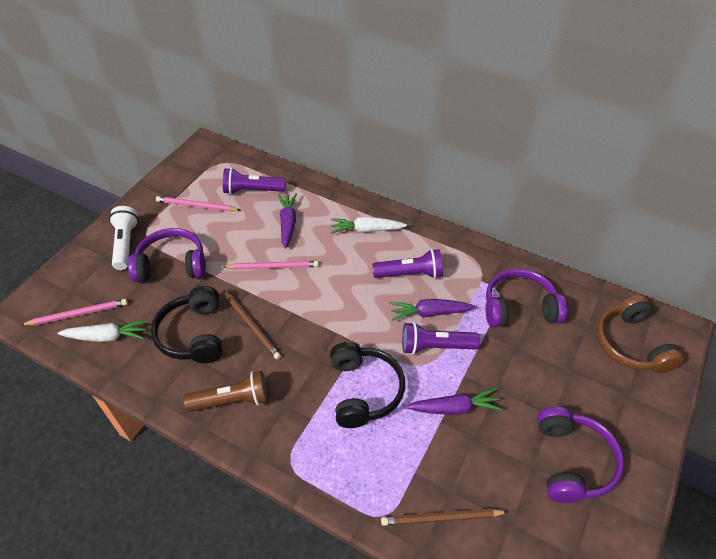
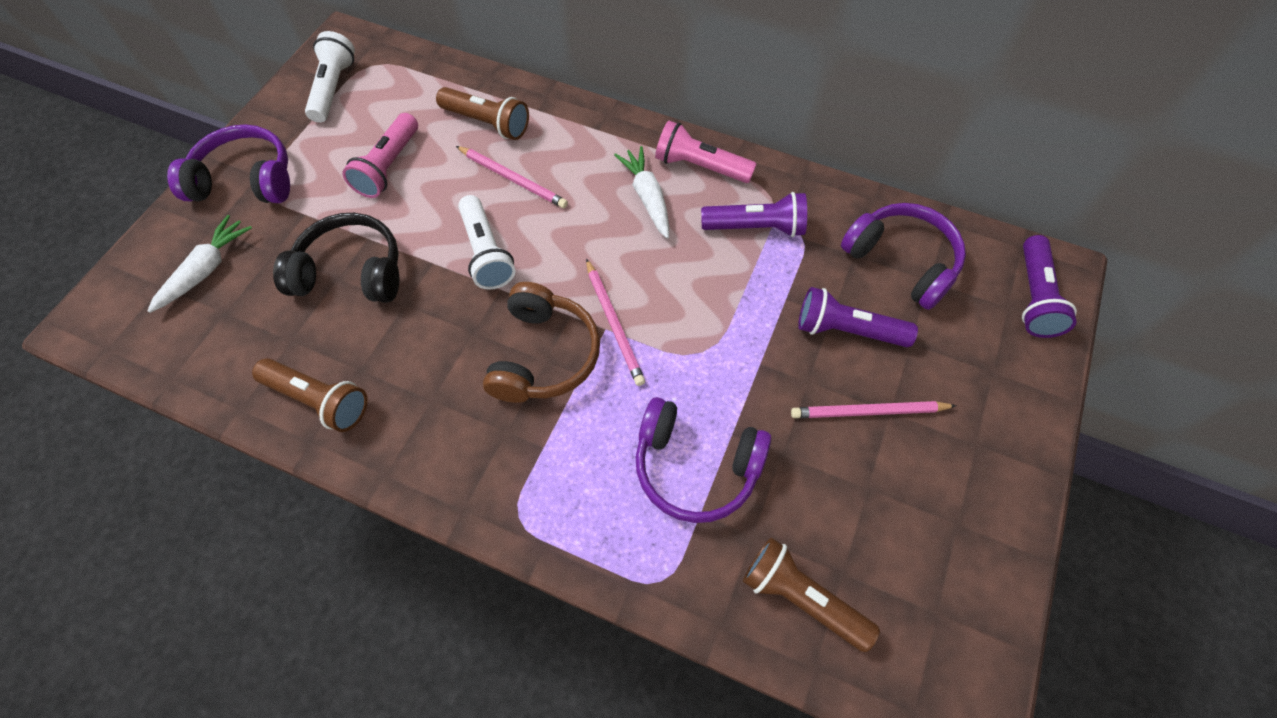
black headphones: [151,286,222,363] [330,342,405,428] = 2 -> [273,213,399,303] = 1
brown flashlight: [184,371,268,412] = 1 -> [252,358,368,432] [436,87,529,140] [743,537,880,652] = 3
brown pencil: [224,291,281,360] [381,509,508,526] = 2 -> none = 0
pink flashlight: none = 0 -> [342,113,418,198] [655,121,757,183] = 2
purple carrot: [278,193,297,249] [390,299,475,320] [406,388,503,415] = 3 -> none = 0
white flashlight: [109,206,139,270] = 1 -> [305,31,355,123] [458,195,516,290] = 2

